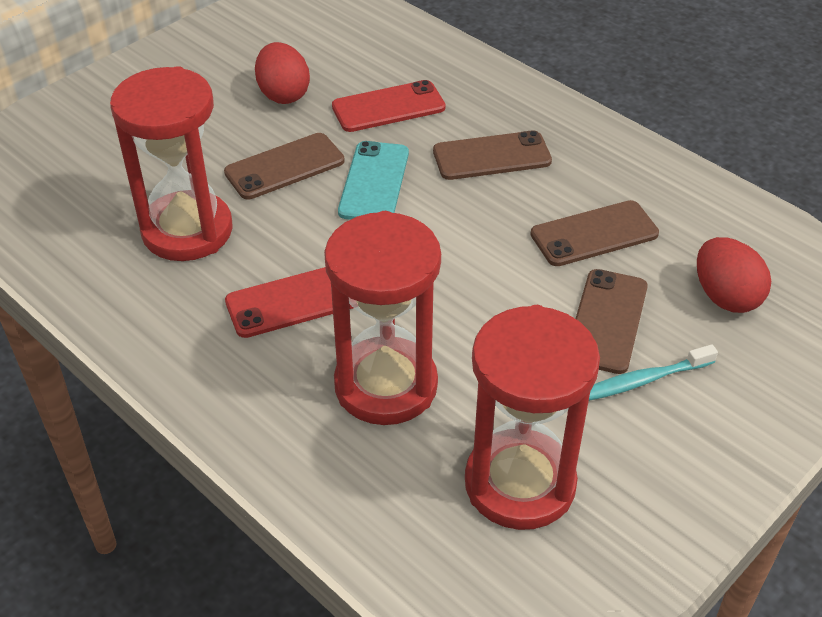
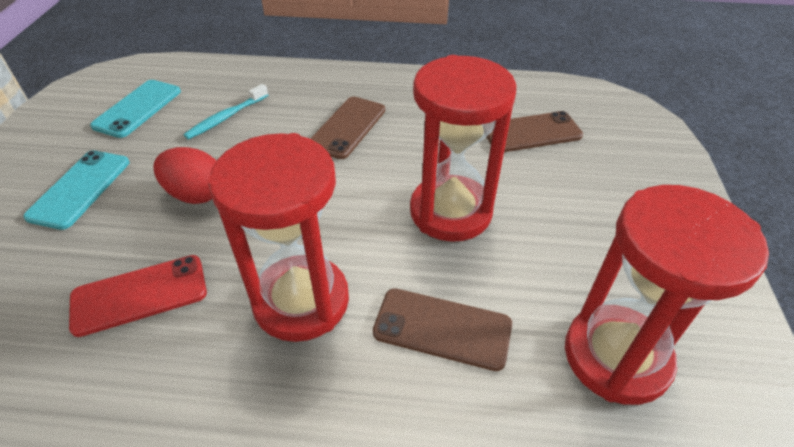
brown phone: [224,133,345,200] [433,130,552,180] [530,200,659,266] [575,269,648,374] = 4 -> [310,97,385,159] [373,288,512,371] [486,111,583,152] = 3
red egg: [255,42,310,104] [697,237,771,313] = 2 -> [153,147,216,204] = 1
red phone: [225,267,353,338] [332,80,446,132] = 2 -> [69,255,207,337] = 1
turquoise phone: [338,141,409,220] = 1 -> [23,150,129,230] [90,80,181,138] = 2

